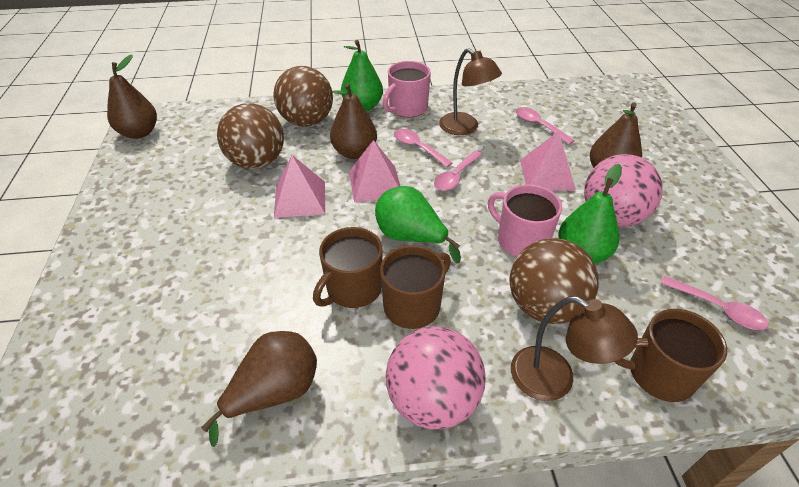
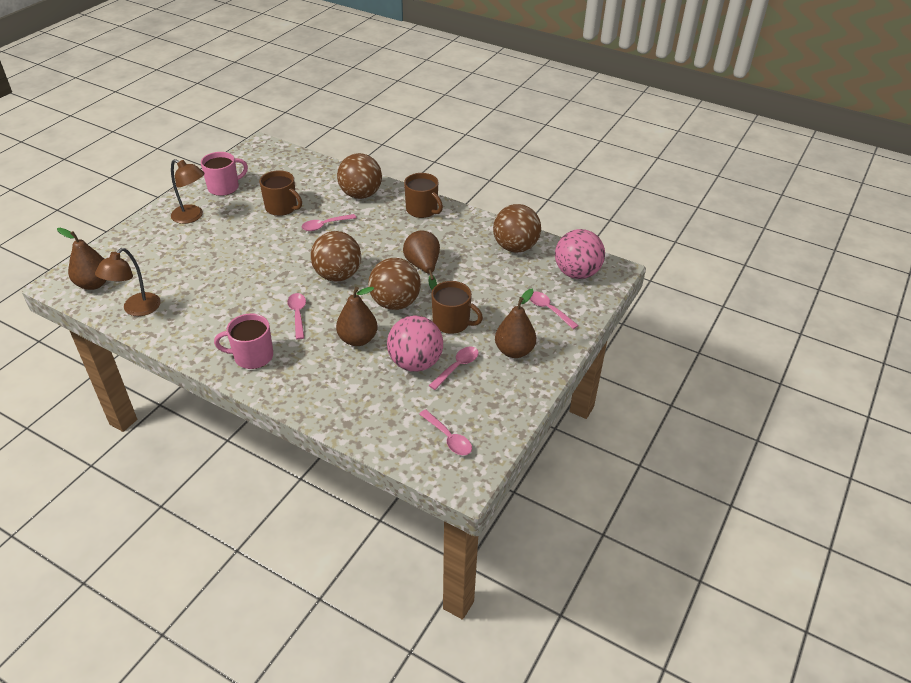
brown ball: [217,103,284,169] [273,66,333,127] [510,238,599,324] = 3 -> [311,231,361,282] [337,153,382,199] [368,258,421,310] [493,204,541,253] = 4
green pear: [341,40,383,111] [375,186,461,263] [558,164,622,264] = 3 -> none = 0
pink pyramid: [274,155,325,218] [349,140,400,203] [520,131,576,191] = 3 -> none = 0
pink spoon: [394,129,453,167] [434,151,483,191] [516,107,575,145] [660,276,769,330] = 4 -> [287,293,306,340] [301,214,356,231] [419,409,472,455] [429,347,479,390] [530,291,579,329] = 5

